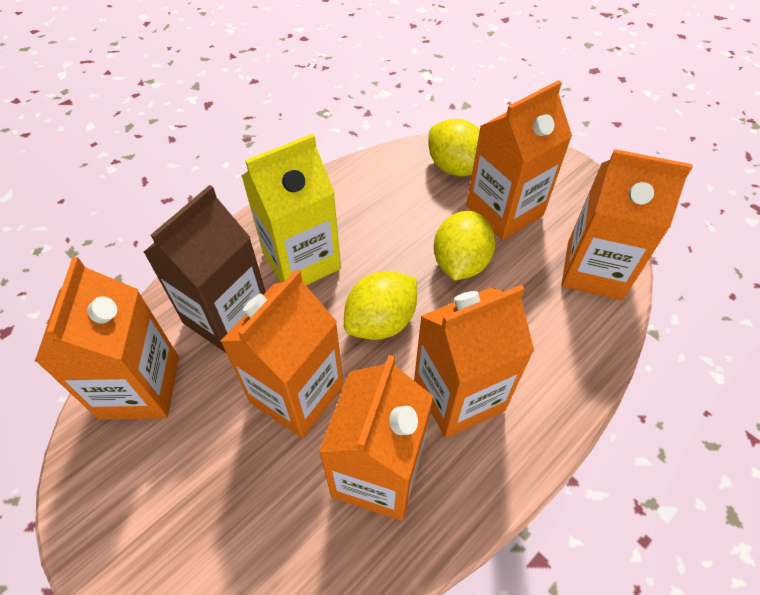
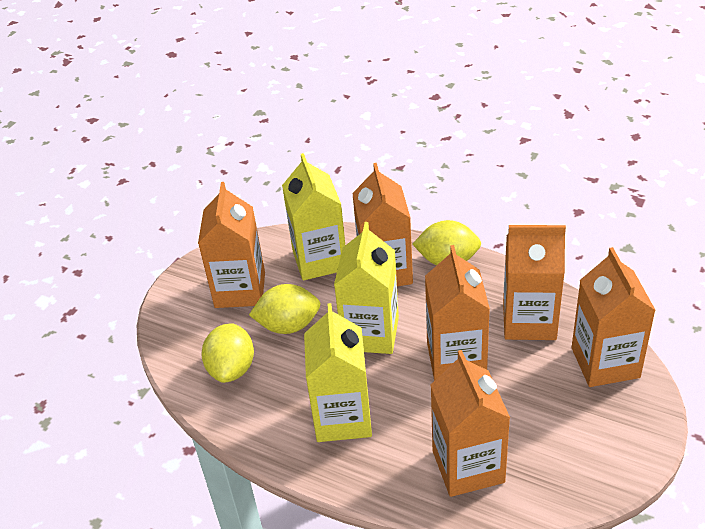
brown carton: [143,185,266,353] = 1 -> none = 0
yellow carton: [242,134,341,285] = 1 -> [282,153,345,280] [304,303,372,442] [334,222,399,354] = 3

